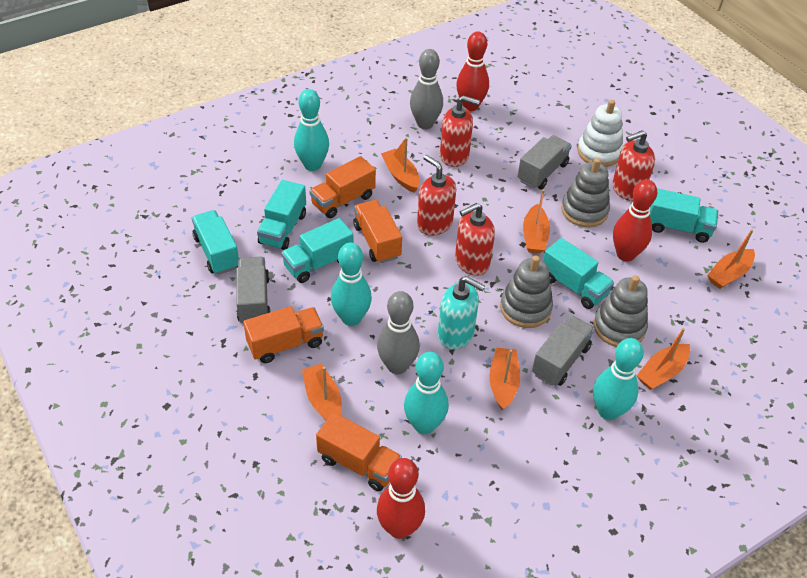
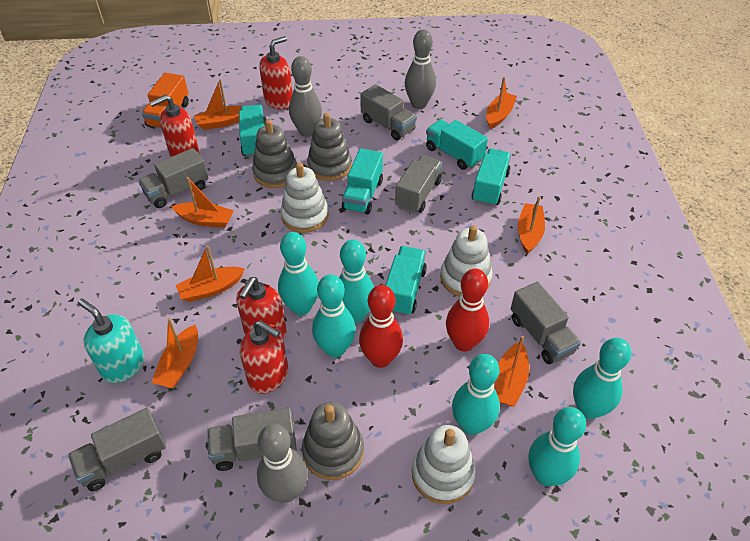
grey bowling pin: [377,291,420,374] [410,49,443,129] = 2 -> [257,424,308,503] [289,56,322,137] [405,29,436,109] = 3
grey truck: [236,257,271,323] [517,135,572,189] [532,315,595,386] = 3 -> [68,408,166,491] [138,148,208,208] [207,408,297,471] [360,84,417,141] [395,155,442,213] [511,282,581,364] = 6
orange boat: [302,364,342,420] [381,138,420,193] [489,347,520,410] [523,189,550,254] [637,328,690,390] [707,229,755,289] = 6 -> [151,318,198,388] [171,177,234,228] [176,245,245,302] [194,79,242,130] [486,77,517,129] [494,336,529,407] [518,196,545,254] = 7
orange truck: [243,306,324,363] [310,156,376,218] [316,412,402,491] [353,200,402,263] = 4 -> [142,73,189,128] = 1
red bowling pin: [377,458,425,539] [456,32,489,111] [613,179,657,262] = 3 -> [359,285,403,368] [446,268,489,352] = 2
turquoise bowling pin: [294,89,329,171] [331,243,372,326] [404,352,449,434] [593,338,644,420] = 4 -> [278,232,319,315] [312,274,356,358] [339,240,374,323] [452,354,500,435] [529,407,586,486] [573,338,631,419] = 6
white stacking toy: [577,100,623,167] = 1 -> [281,163,329,233] [412,425,476,504] [440,225,493,297] = 3

